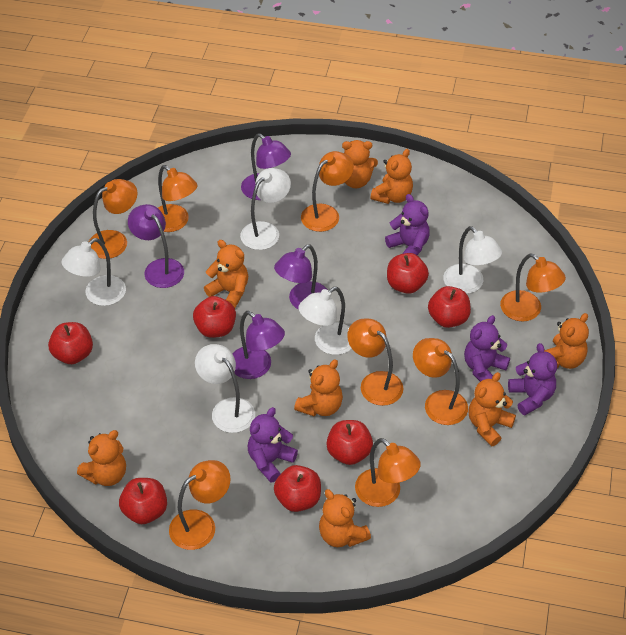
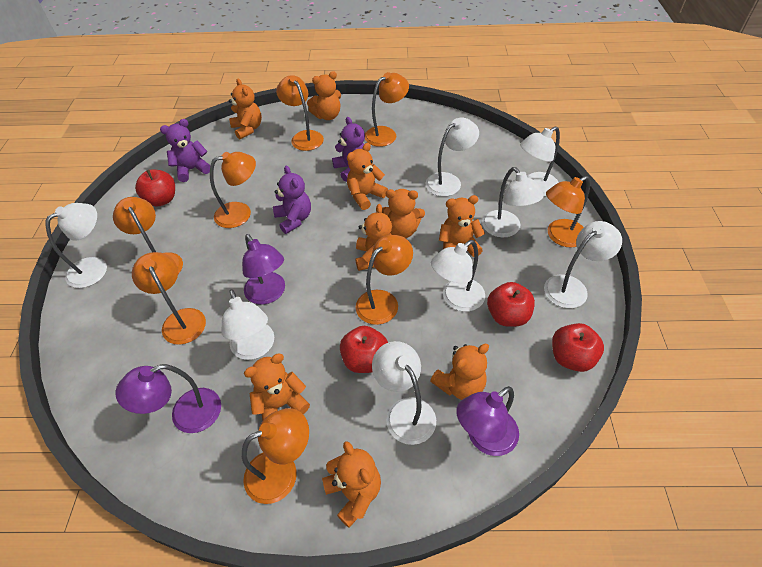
orange teddy bear: [77,430,126,486] [204,240,248,308] [294,360,343,417] [319,489,371,547] [342,140,378,188] [370,149,413,204] [468,372,516,446] [544,313,589,369] = 8 -> [229,79,262,140] [244,354,310,420] [307,71,341,120] [322,441,381,528] [347,143,388,210] [355,204,392,271] [382,189,425,238] [430,344,489,400] [439,195,485,257] = 9
purple lamp: [128,204,184,288] [233,311,285,379] [241,134,291,200] [274,244,327,310] = 4 -> [115,364,221,433] [242,234,285,305] [456,386,519,456] = 3
purple teddy bear: [248,407,298,483] [385,194,430,255] [464,315,510,382] [508,343,557,415] = 4 -> [160,119,210,182] [273,166,311,234] [332,117,365,182] = 3
red apple: [48,322,93,364] [119,478,167,524] [193,296,236,338] [274,465,321,512] [326,420,373,465] [387,253,429,294] [428,286,471,328] = 7 -> [135,170,175,206] [340,326,388,373] [487,282,535,327] [552,323,604,372] = 4
white lamp: [61,238,126,306] [195,344,255,433] [240,168,291,250] [298,287,352,355] [443,226,502,294] = 5 -> [46,203,107,288] [222,289,274,360] [372,341,436,445] [425,118,479,196] [431,240,485,312] [482,167,544,237] [520,126,560,196] [544,221,622,308] = 8

